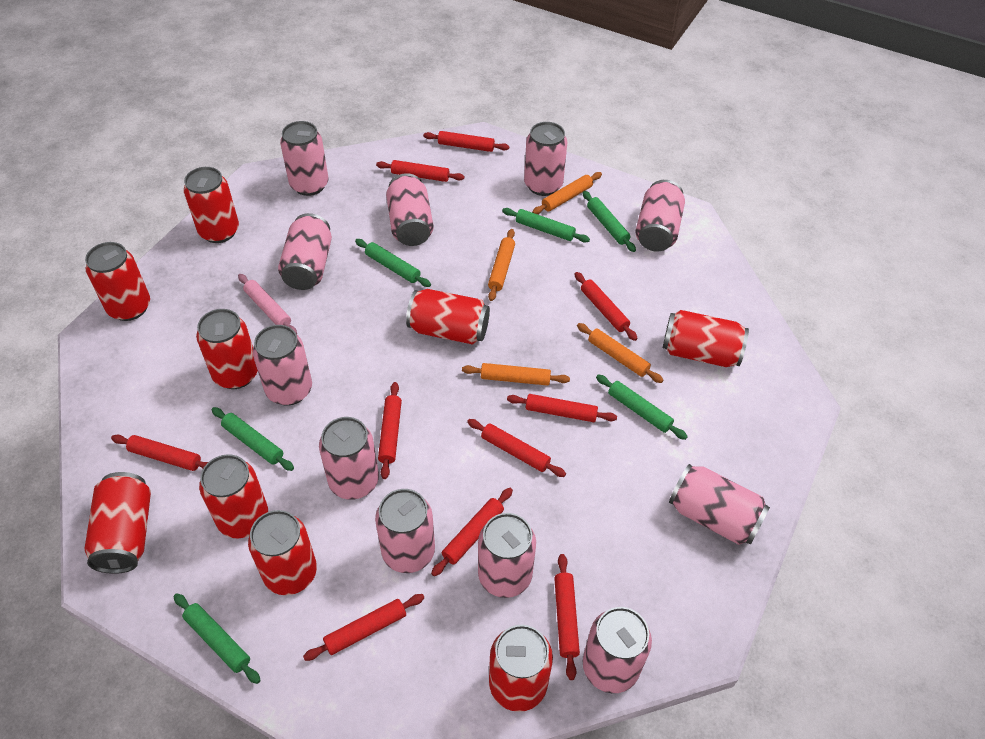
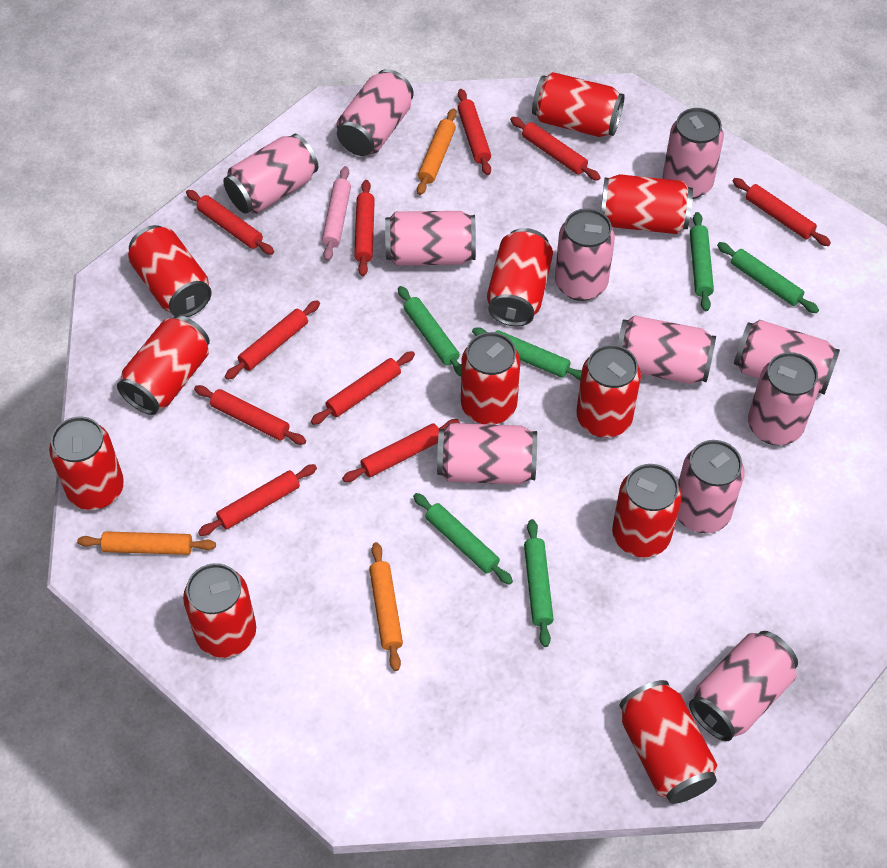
orange rolling pin: [462,363,570,386] [488,229,515,301] [532,172,602,214] [577,323,663,383] = 4 -> [77,531,216,555] [369,542,403,671] [417,109,457,195] = 3
red can: [84,472,151,574] [85,242,150,321] [184,167,239,243] [196,309,258,389] [199,454,268,538] [248,510,317,595] [406,289,490,344] [489,625,553,712] [663,310,749,367] = 9 -> [49,417,124,510] [117,315,210,415] [128,225,212,317] [183,563,256,658] [461,332,520,425] [487,228,553,327] [532,72,625,137] [576,345,641,438] [601,174,693,234] [612,464,682,558] [619,680,718,804] = 11

